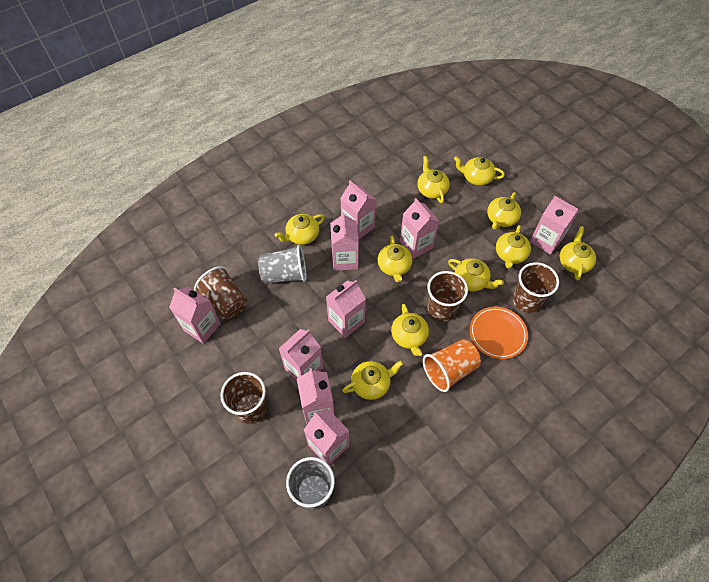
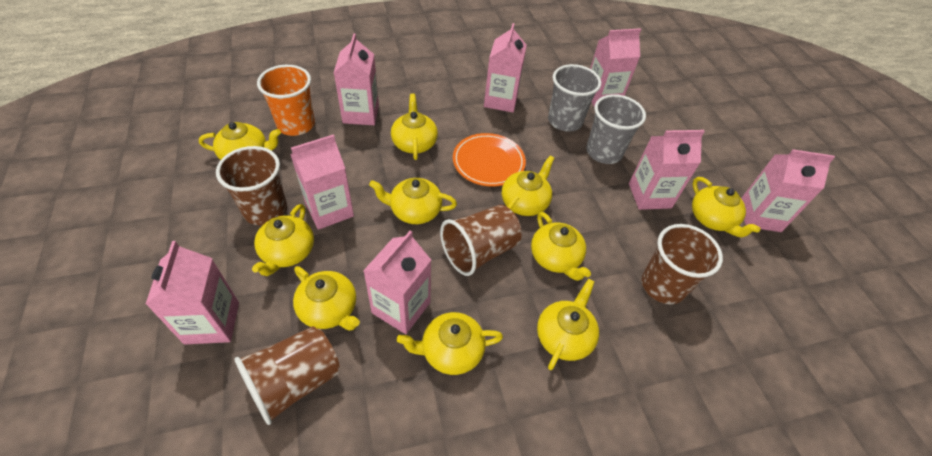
pink carton: [169,287,221,344] [279,329,323,380] [297,368,335,424] [304,408,349,465] [326,280,366,338] [330,212,359,271] [340,181,376,240] [400,198,439,259] [530,196,578,255] = 9 -> [146,241,239,345] [290,134,354,230] [334,33,379,125] [363,231,431,334] [484,23,527,112] [590,28,641,107] [629,130,705,210] [741,149,835,232] = 8

